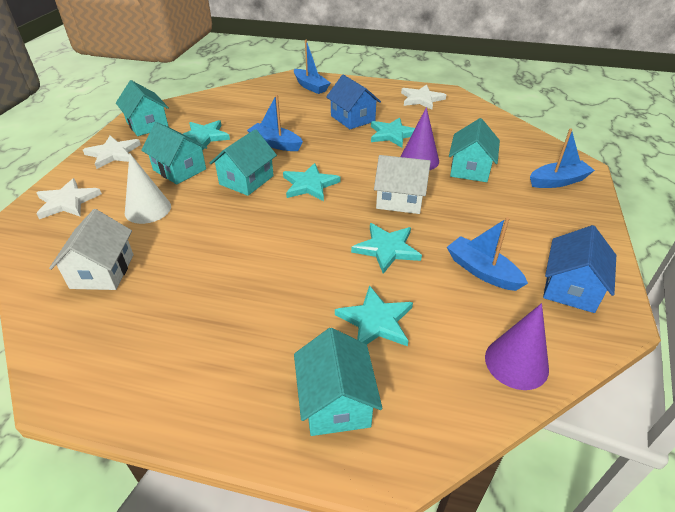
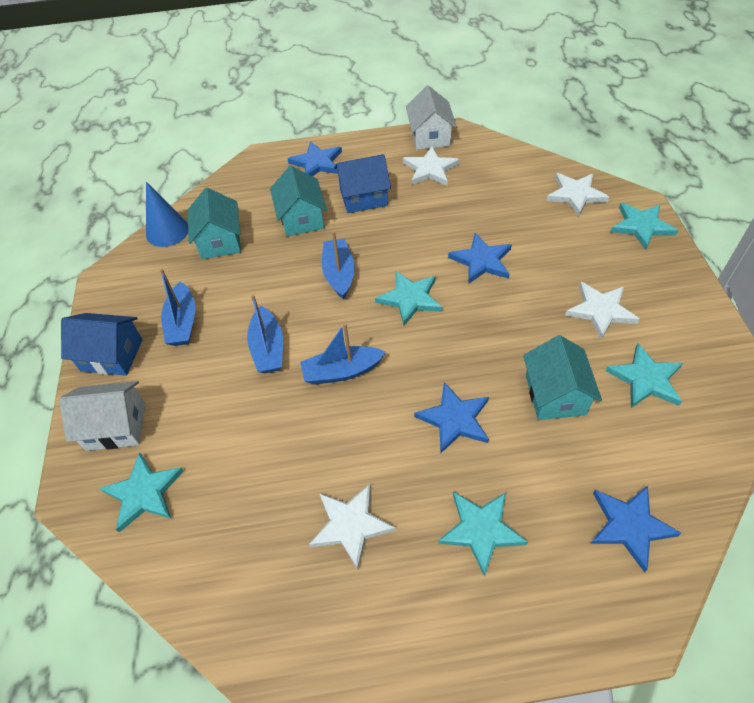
blue cone: none = 0 -> [146,182,188,247] = 1
blue star: none = 0 -> [287,141,342,176] [414,382,489,453] [448,233,512,284] [590,485,681,573] = 4
purple cone: [401,107,439,170] [485,303,549,390] = 2 -> none = 0
turquoise house: [116,80,169,136] [141,122,207,185] [210,129,277,196] [294,328,383,436] [449,118,500,182] = 5 -> [188,188,241,259] [270,166,327,236] [523,335,602,420] = 3
white cone: [125,153,171,224] = 1 -> none = 0
white star: [37,178,102,219] [83,136,141,169] [401,85,446,110] = 3 -> [309,484,395,569] [403,146,460,186] [546,173,609,216] [565,282,640,340] = 4

